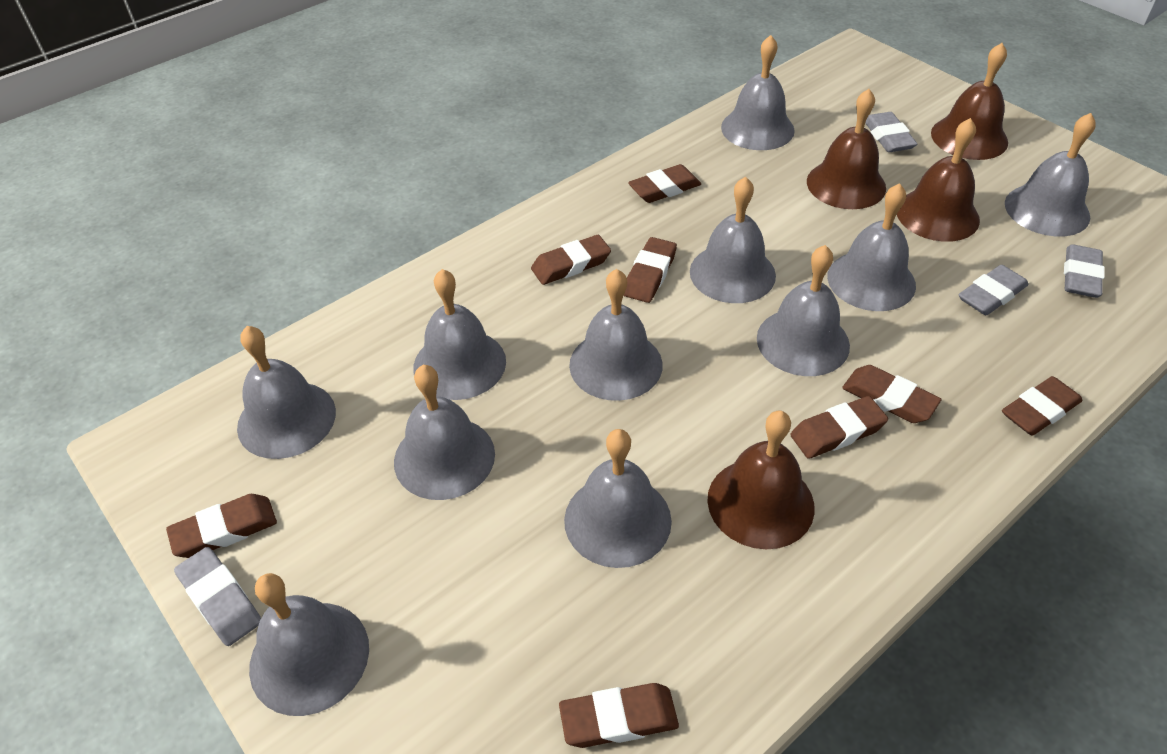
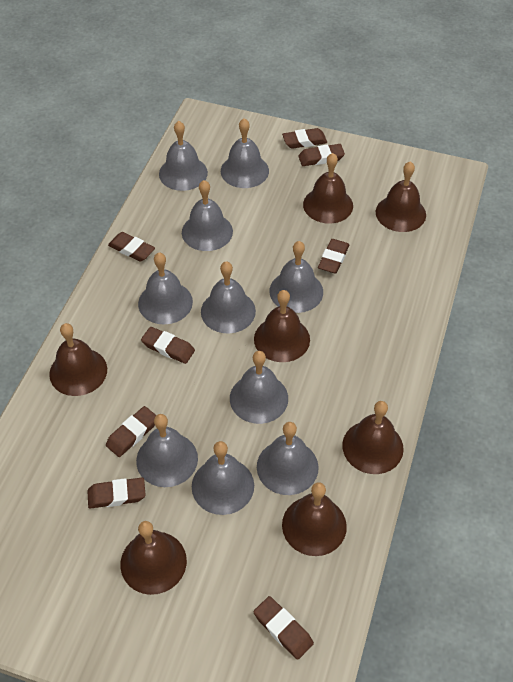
brown bell: [707,411,815,549] [807,89,886,209] [897,118,980,242] [931,43,1008,160] = 4 -> [49,323,107,396] [120,521,187,595] [254,290,310,362] [282,482,347,556] [303,153,353,224] [342,401,404,474] [376,161,426,232] = 7
grey bell: [237,326,336,459] [249,573,369,716] [394,365,495,500] [413,269,506,400] [564,429,672,568] [569,269,663,401] [690,177,776,303] [721,35,795,150] [757,245,850,376] [827,183,916,311] [1005,113,1096,236] = 11 -> [136,414,198,487] [138,253,193,324] [159,121,208,191] [182,180,233,251] [192,441,254,515] [201,261,256,334] [221,118,269,188] [230,351,288,424] [257,422,319,495] [269,241,323,313] = 10
grey eraser: [174,547,261,646] [865,112,917,152] [959,265,1029,315] [1064,244,1105,298] = 4 -> none = 0

